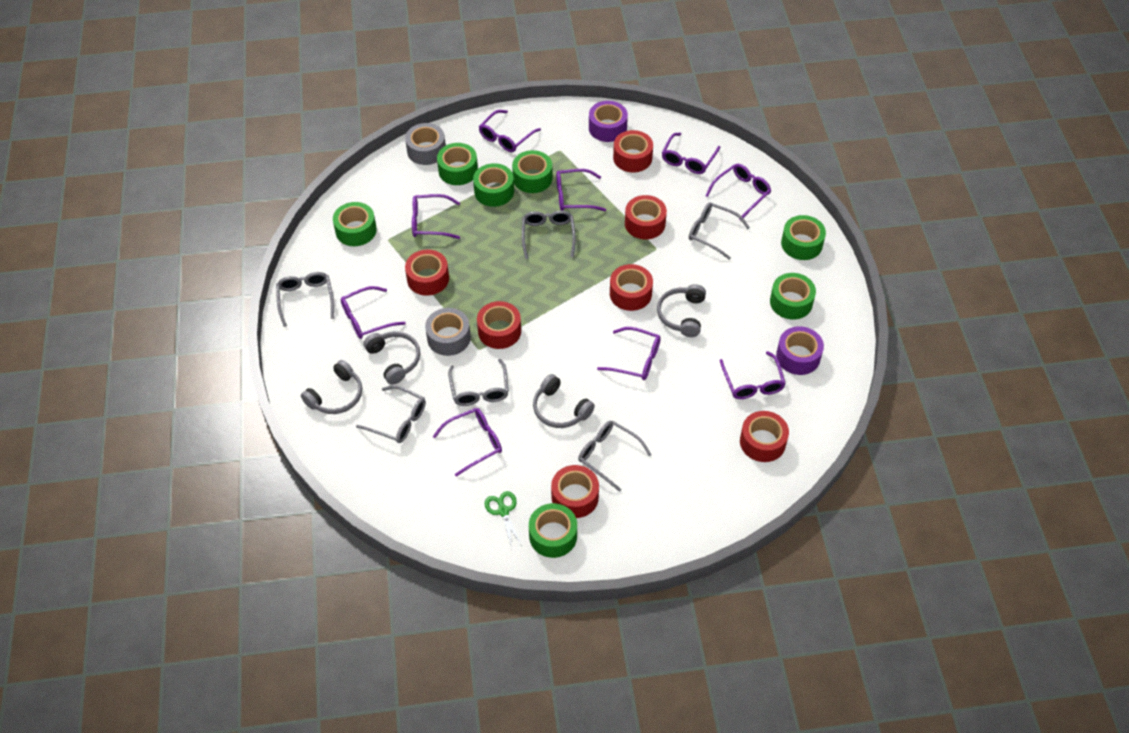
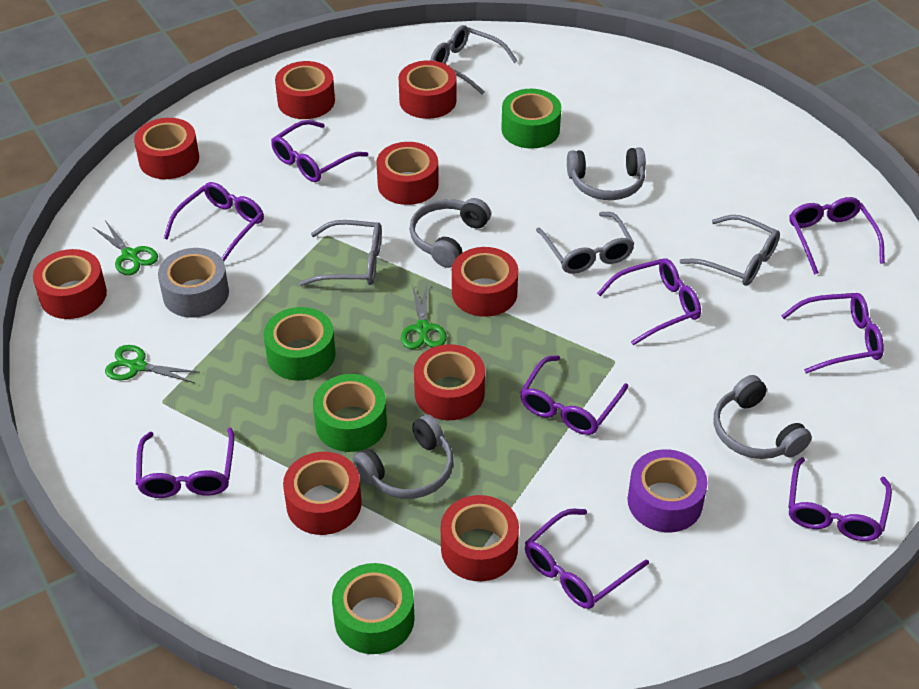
green scissors: [485,491,522,548] = 1 -> [93,220,158,275] [105,345,199,383] [401,284,447,349] = 3
green tape: [333,202,377,246] [437,143,478,185] [473,163,514,207] [512,150,553,193] [529,503,577,558] [770,273,816,320] [781,215,826,260] = 7 -> [264,307,335,381] [313,374,387,452] [332,563,415,654] [501,89,561,149] = 4
grey glasses: [276,272,334,327] [356,385,426,443] [448,359,509,406] [522,210,576,259] [578,421,652,492] [689,203,750,260] = 6 -> [299,220,382,286] [430,25,517,95] [536,212,635,274] [680,215,780,286] = 4
grey tape: [405,123,446,165] [425,308,471,356] = 2 -> [158,248,229,318] = 1
purple tape: [589,101,628,142] [776,326,824,375] = 2 -> [627,449,707,532] = 1
red tape: [405,250,449,296] [477,301,521,349] [551,465,599,518] [610,264,653,311] [613,130,653,173] [625,195,667,239] [740,411,789,462] = 7 -> [33,249,107,319] [134,118,199,179] [275,61,335,119] [283,452,362,535] [376,142,439,205] [399,60,456,119] [414,344,485,420] [441,495,519,581] [452,247,518,317] = 9

